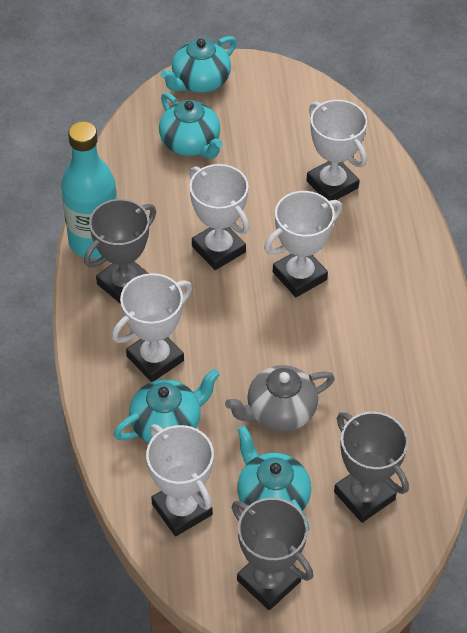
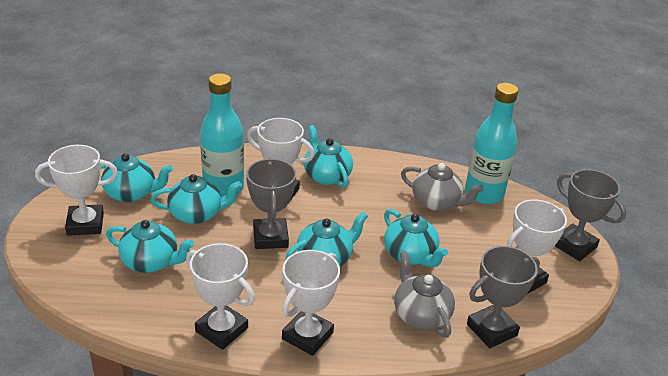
grey teapot: [225,365,335,432] = 1 -> [394,251,455,338] [401,163,483,211] = 2
turquoise bottle: [61,121,117,259] = 1 -> [200,73,244,197] [465,83,519,204] = 2
turquoise teapot: [114,369,220,443] [159,93,223,159] [160,36,237,93] [237,426,311,531] = 4 -> [99,153,173,202] [106,220,194,273] [151,174,242,224] [286,212,368,267] [304,125,353,188] [384,209,448,267] = 6

